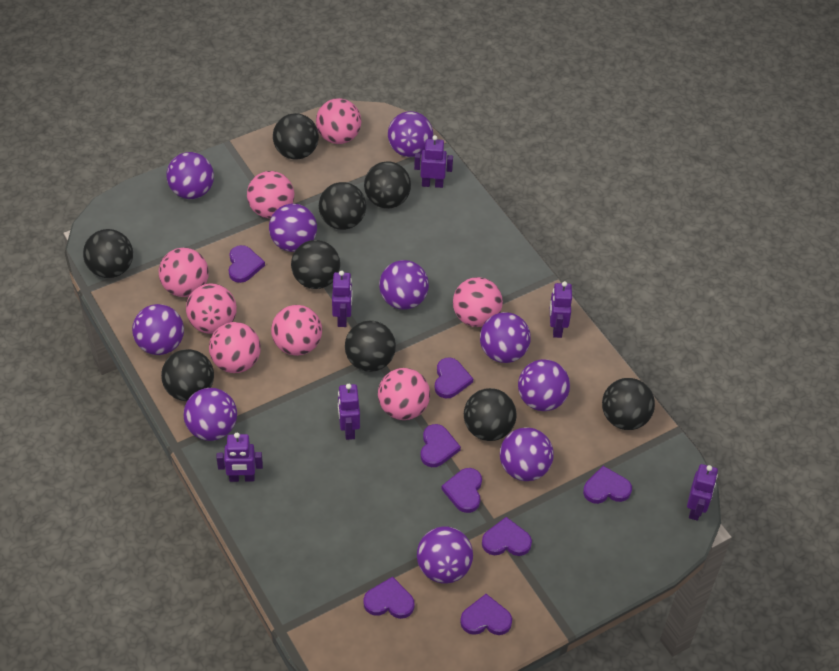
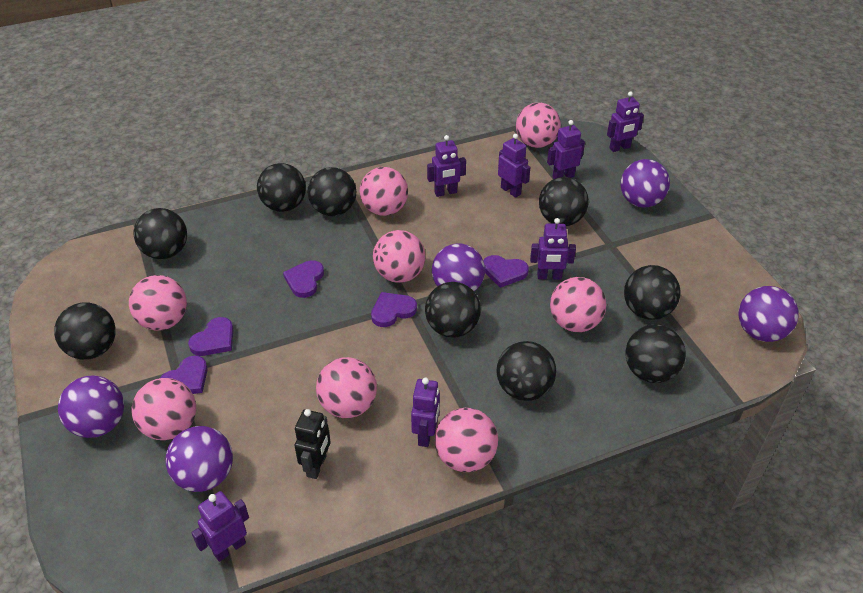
black robot: none = 0 -> [295,409,331,479] = 1
purple ball: [132,304,184,355] [166,152,214,199] [184,388,237,441] [269,204,317,252] [379,260,429,310] [388,111,433,157] [417,526,473,584] [480,312,531,363] [500,427,554,481] [518,359,570,411] = 10 -> [58,376,124,438] [165,426,233,492] [432,243,485,291] [620,159,670,208] [739,286,799,342] = 5
purple heart: [229,245,265,283] [364,577,415,619] [420,424,461,467] [434,358,473,399] [441,468,482,513] [460,594,512,635] [482,517,532,556] [583,466,632,504] = 8 -> [160,355,208,394] [188,317,233,356] [283,260,324,298] [371,292,417,327] [483,255,529,288] = 5
purple robot: [216,433,263,482] [332,270,352,327] [338,384,360,440] [414,135,453,188] [550,281,572,338] [687,464,718,521] = 6 -> [192,491,249,562] [411,378,440,447] [427,135,466,197] [498,134,530,198] [530,218,576,280] [547,120,585,179] [607,91,644,152] = 7

